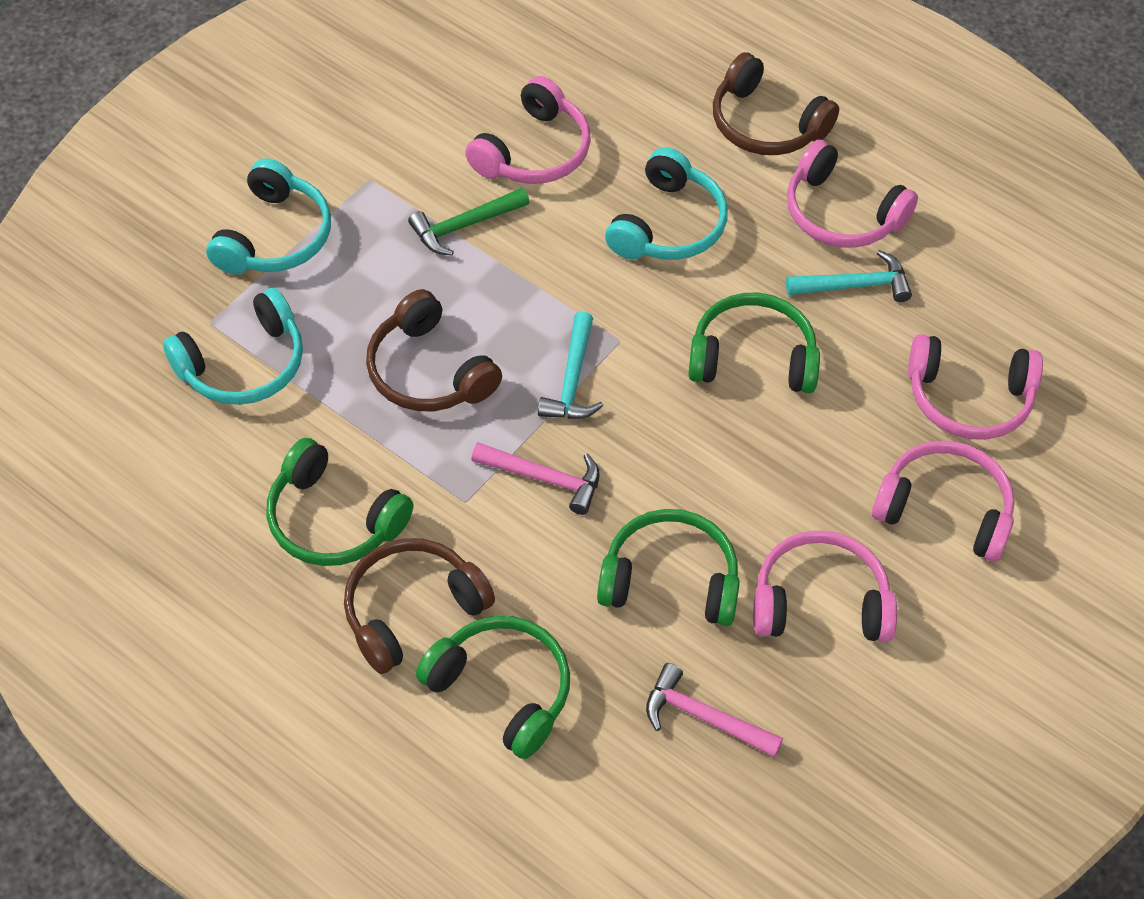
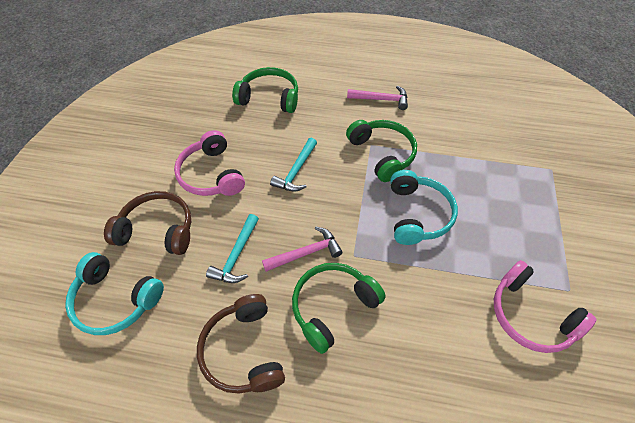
brown headphones: [344,538,495,674] [366,289,502,411] [713,52,839,155] = 3 -> [104,191,191,255] [197,294,285,394] = 2
green hammer: [408,188,529,255] = 1 -> none = 0
green headphones: [266,438,413,566] [416,616,570,759] [597,509,740,626] [688,293,820,393] = 4 -> [232,67,298,113] [292,263,386,354] [346,120,417,182] = 3
pink headphones: [465,76,591,184] [753,530,897,642] [787,139,918,248] [872,441,1015,562] [908,334,1043,440] = 5 -> [174,130,245,196] [494,260,597,353] = 2
turquoise headphones: [163,288,303,405] [206,159,331,275] [605,147,728,260] = 3 -> [65,252,164,335] [390,170,458,245] = 2

